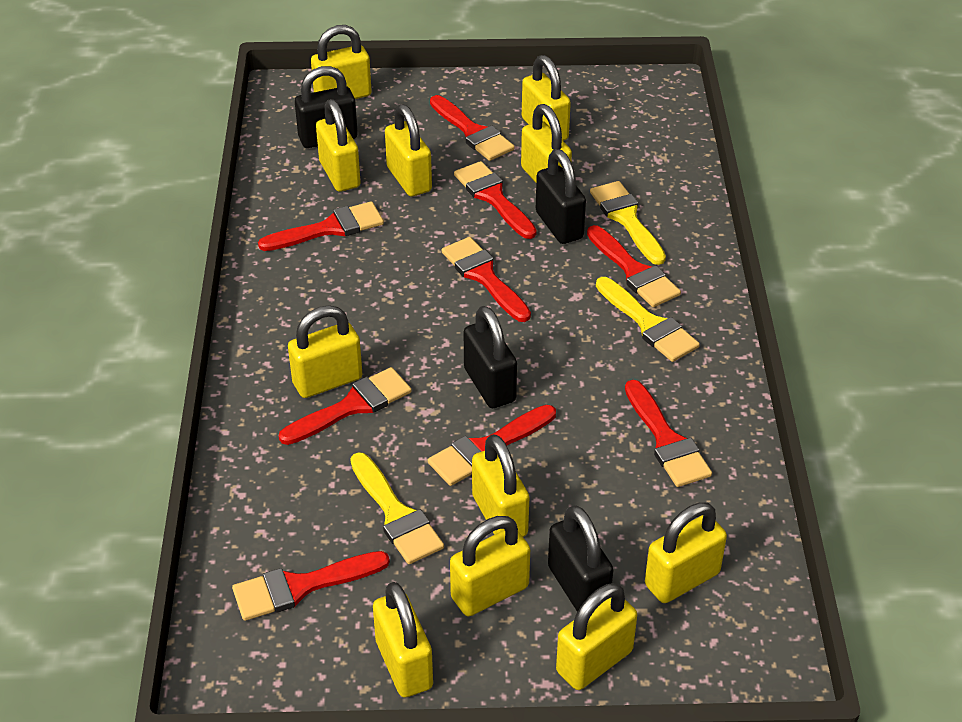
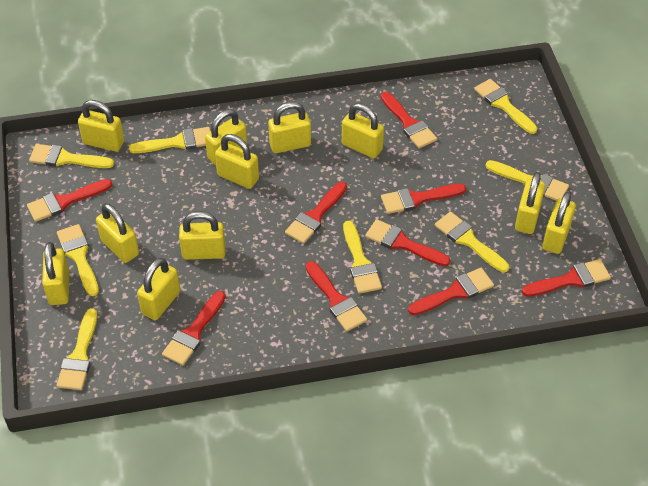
black padlock: [295,66,358,148] [464,306,517,408] [536,149,586,244] [548,505,613,612] = 4 -> none = 0
yellow brush: [350,452,444,564] [590,181,666,265] [596,277,700,362] = 3 -> [29,144,114,168] [57,224,99,296] [57,308,97,390] [129,127,210,153] [343,221,382,294] [435,212,509,273] [474,79,537,134] [486,160,569,201] = 8

